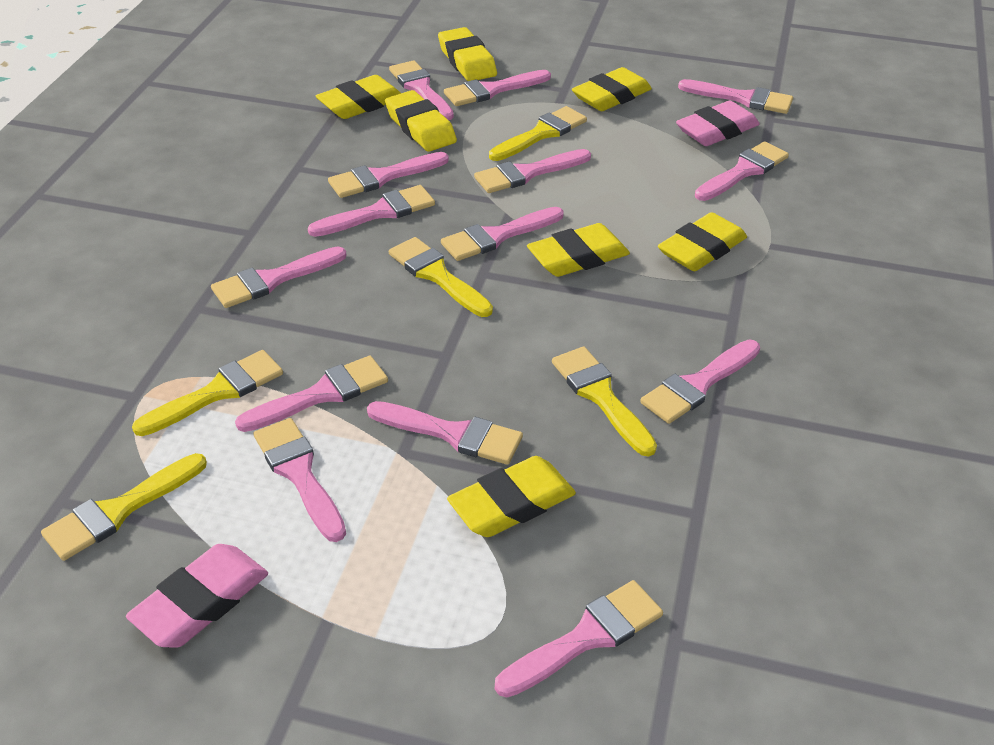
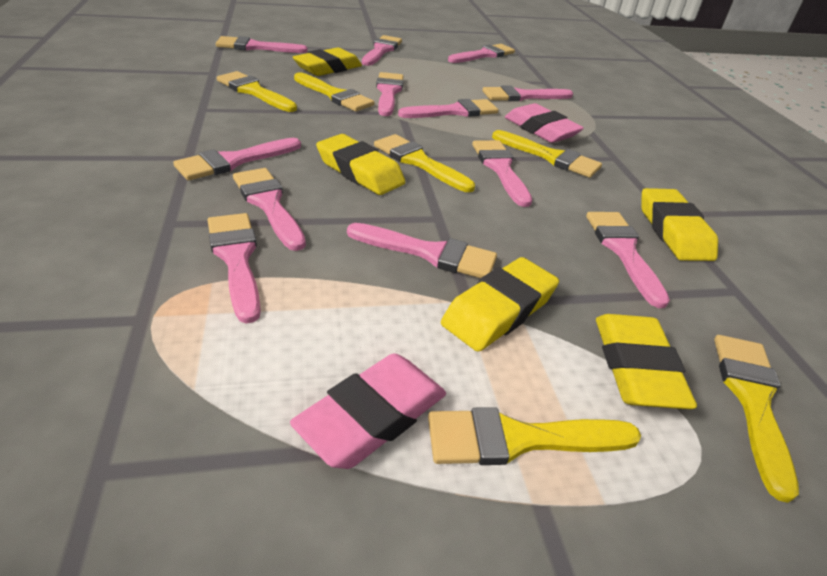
pink brush: [211,246,346,308] [235,356,388,432] [253,418,346,542] [308,185,435,237] [328,152,449,198] [367,401,523,465] [389,60,454,120] [441,207,564,261] [444,70,551,106] [474,149,591,193] [495,580,663,697] [640,340,760,424] [678,79,793,114] [695,141,789,201] = 14 -> [173,138,301,181] [207,213,261,324] [216,36,308,53] [233,168,306,251] [347,223,497,278] [362,35,402,66] [376,72,403,116] [398,99,498,118] [448,44,515,63] [472,140,532,207] [483,85,573,101] [586,212,670,308] = 12
yellow brush: [41,453,207,561] [132,350,283,436] [389,237,493,317] [489,106,587,161] [552,347,657,457] = 5 -> [217,71,297,112] [294,72,374,112] [374,134,475,192] [428,407,641,465] [492,130,602,178] [714,335,799,503] = 6
yellow eraser: [316,75,401,119] [385,90,457,152] [438,27,497,81] [447,456,576,537] [527,223,630,277] [572,67,652,111] [658,212,747,271] = 7 -> [293,47,362,76] [316,134,405,195] [441,257,559,352] [596,314,697,409] [641,188,718,261] = 5

